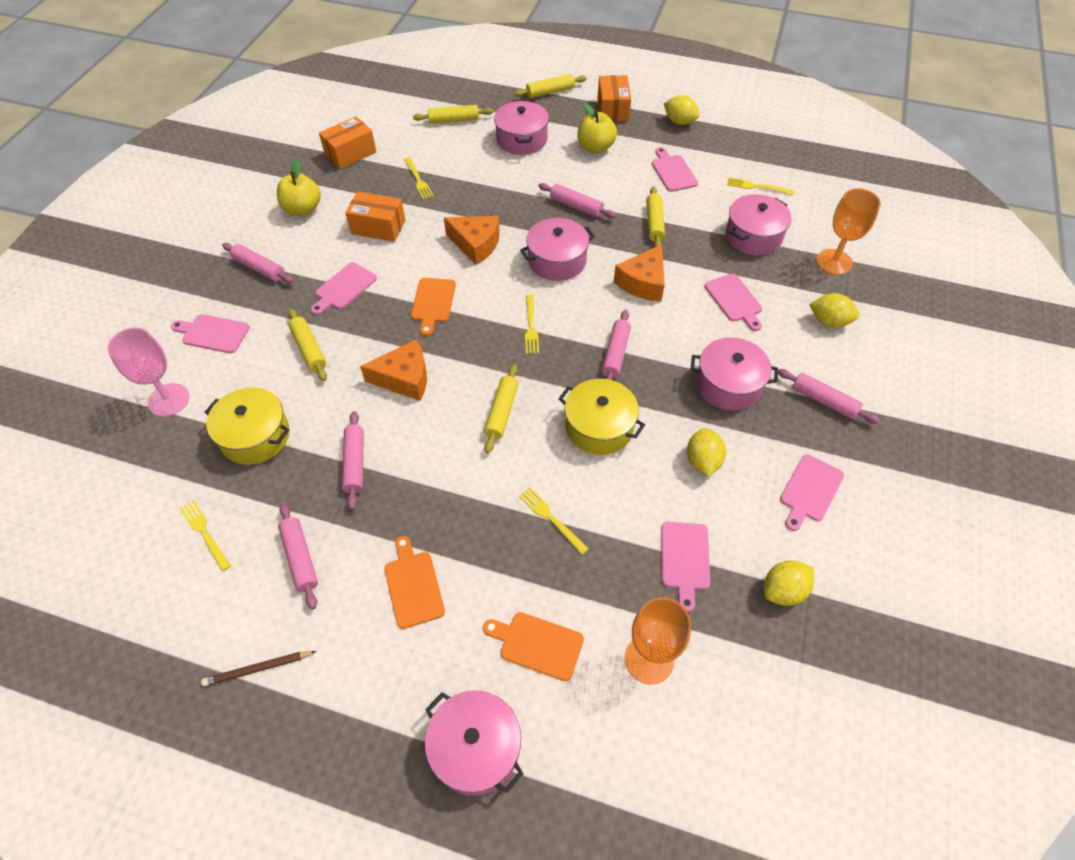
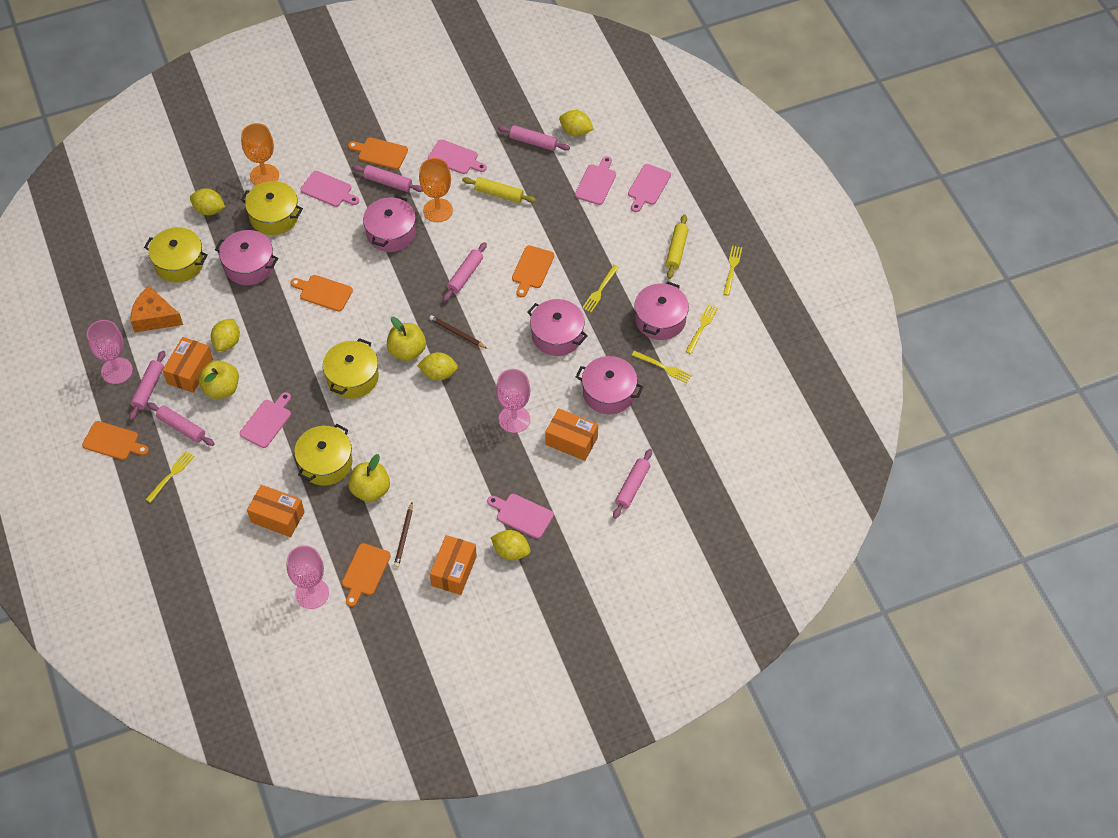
brown pencil: [201,651,316,686] = 1 -> [394,503,413,568] [429,315,488,349] = 2
orange box: [319,116,376,169] [345,192,405,242] [598,75,631,122] = 3 -> [163,337,213,393] [247,485,304,537] [430,535,477,595] [545,408,598,461] = 4
orange cheese: [360,339,427,401] [444,216,500,265] [614,244,665,302] = 3 -> [131,286,183,333] = 1
orange cutting board: [384,536,445,629] [411,278,456,336] [483,612,584,681] = 3 -> [82,421,149,460] [290,275,353,312] [342,543,391,607] [348,137,408,170] [512,245,554,298] = 5
pink goblet: [107,327,189,417] = 1 -> [87,320,133,384] [287,546,329,609] [496,369,530,433] = 3
yellow apple: [277,160,321,216] [577,103,617,154] = 2 -> [198,360,239,399] [348,454,390,502] [387,317,426,361] = 3
yellow lemon: [664,95,700,125] [687,428,726,477] [764,560,814,606] [809,293,859,328] = 4 -> [190,188,225,215] [211,319,240,351] [417,352,458,380] [491,530,530,560] [559,110,594,136] = 5
yellow pot: [205,387,290,465] [559,379,645,455] = 2 -> [144,227,208,283] [241,181,303,235] [294,424,352,486] [323,338,379,399] = 4
yellow rolling pin: [288,309,327,381] [413,105,493,124] [484,364,518,453] [514,74,587,98] [646,186,665,247] = 5 -> [462,177,536,203] [666,214,689,279] = 2

